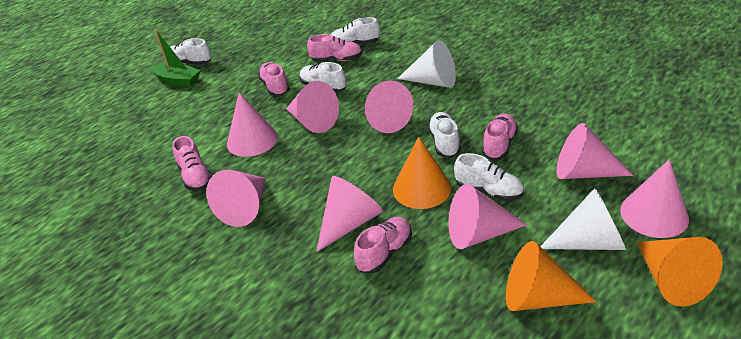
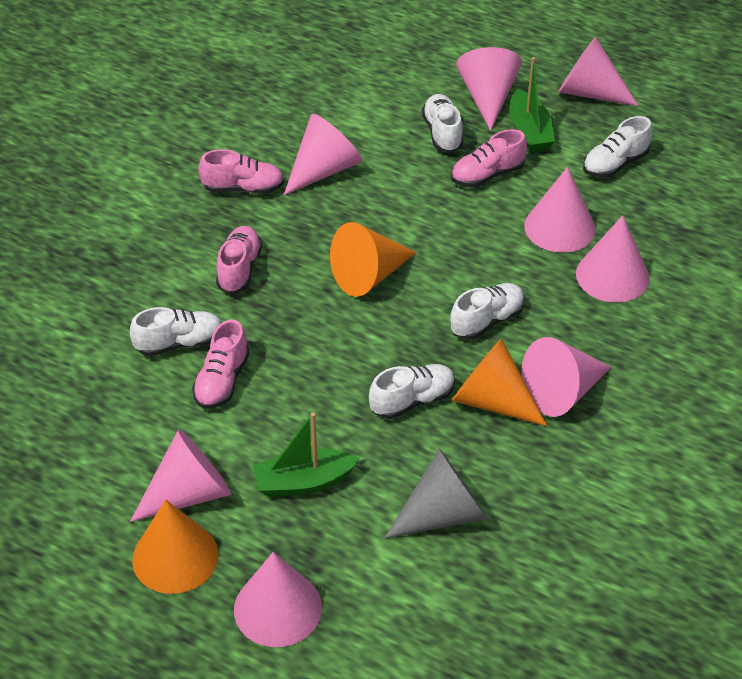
green boat: [150,30,201,87] = 1 -> [253,413,360,497] [509,57,555,153] = 2
grey cone: none = 0 -> [385,448,488,538] = 1
pink shoe: [172,136,212,191] [258,62,290,96] [307,34,362,62] [354,217,412,273] [482,114,518,160] = 5 -> [192,320,249,409] [198,149,284,194] [216,226,262,293] [451,129,527,187] = 4
white cone: [397,40,456,88] [540,188,626,250] = 2 -> none = 0

